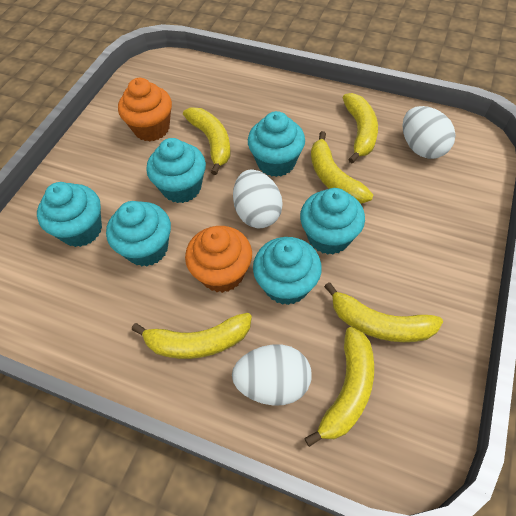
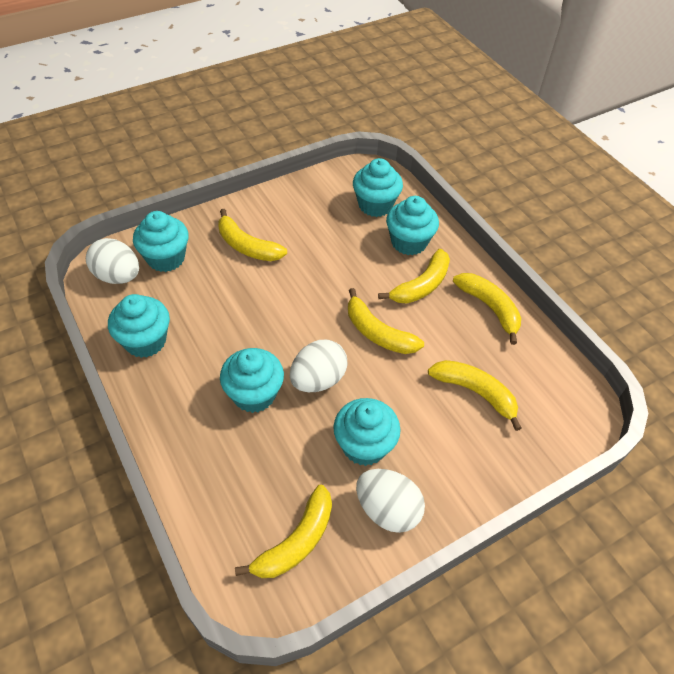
orange cupcake: [118,78,172,142] [185,226,252,293] = 2 -> none = 0

